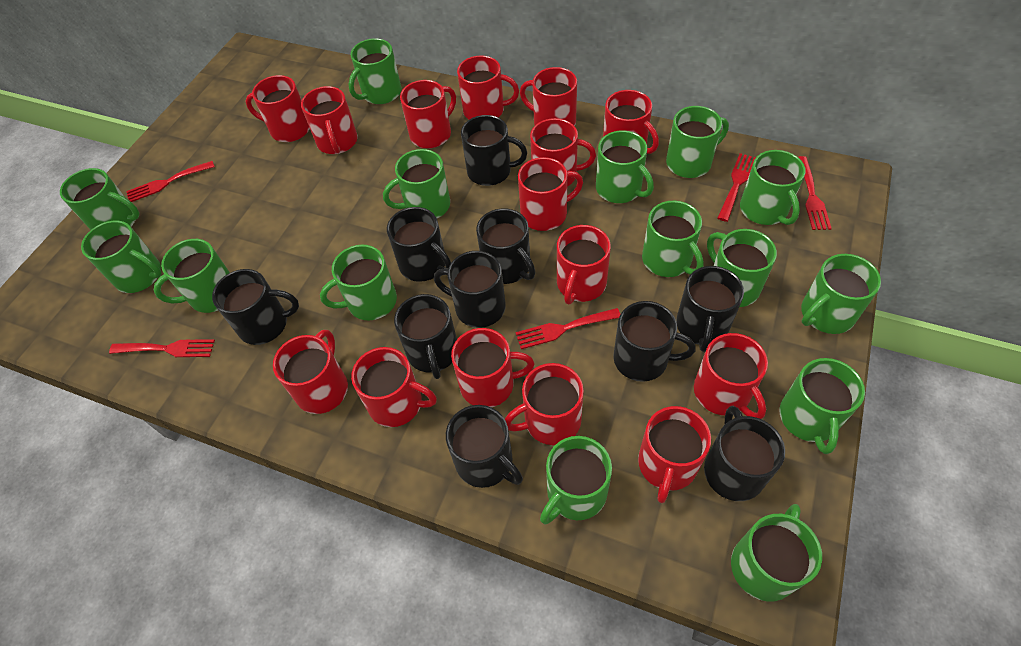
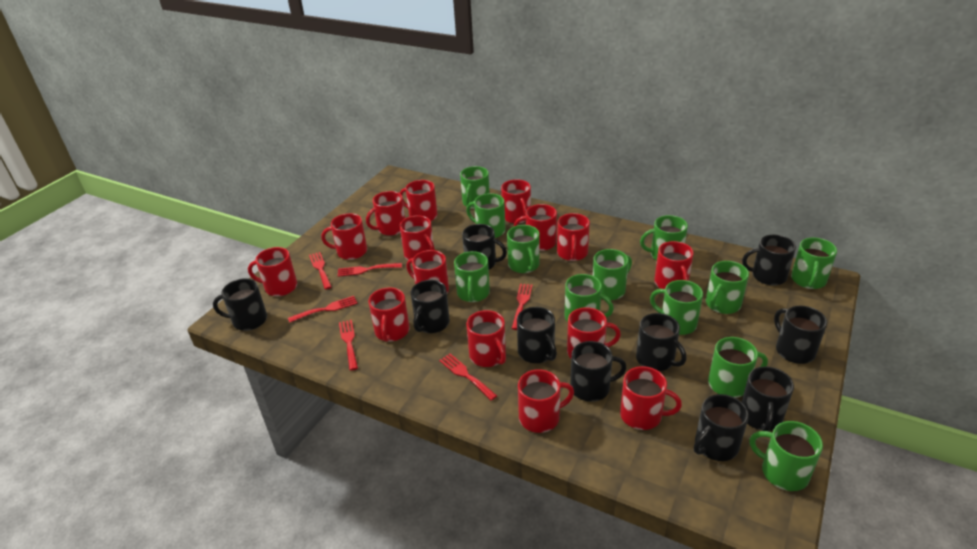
green mug: [60,168,139,230] [81,221,161,293] [154,239,230,313] [320,245,397,320] [349,38,401,104] [383,149,450,218] [540,436,612,525] [596,130,654,203] [642,201,704,277] [666,106,729,178] [707,229,777,307] [731,504,822,602] [740,150,806,225] [780,358,865,454] [801,254,881,334] = 15 -> [454,251,490,302] [460,166,490,209] [466,193,506,238] [507,225,540,273] [565,274,614,322] [593,249,632,300] [640,215,688,260] [650,280,703,335] [706,261,749,314] [708,337,768,398] [750,421,823,491] [791,238,837,289] = 12
red fork: [109,339,215,357] [126,161,215,202] [516,308,621,349] [718,153,756,222] [798,156,832,230] = 5 -> [288,296,358,323] [309,252,332,289] [338,263,402,277] [339,320,358,370] [439,354,497,401] [512,284,532,330] = 6

